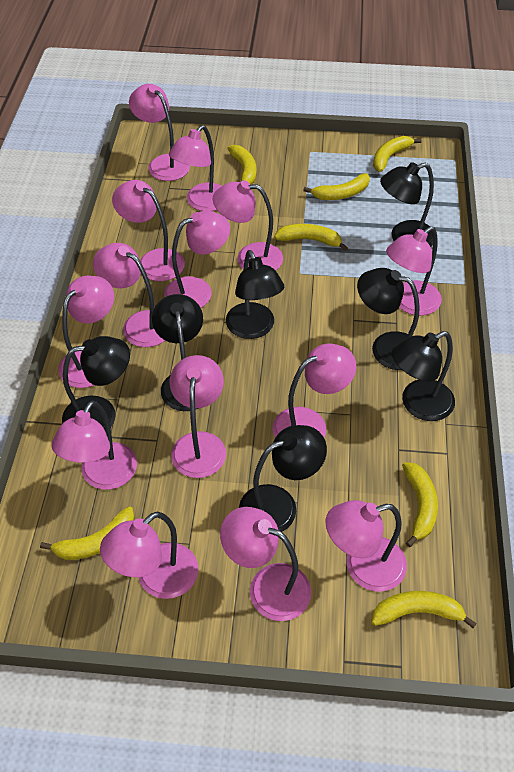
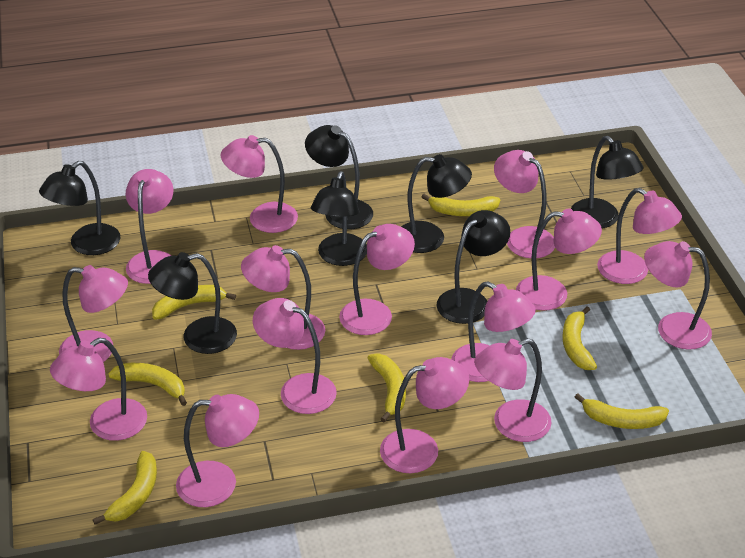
pink lamp: [52,400,137,490] [58,276,114,388] [93,243,165,347] [100,511,198,599] [112,180,185,281] [129,84,190,181] [164,211,230,308] [169,125,222,211] [169,355,226,478] [213,180,283,271] [220,507,311,621] [273,343,356,438] [326,500,407,592] [386,226,442,315] = 14 -> [50,338,147,441] [59,265,128,362] [126,169,173,284] [176,394,259,507] [221,135,298,233] [241,245,325,350] [253,298,337,414] [339,224,415,335] [380,357,469,473] [451,281,536,382] [474,338,552,442] [494,150,555,259] [516,208,602,311] [597,188,682,284] [644,241,712,350] = 15

